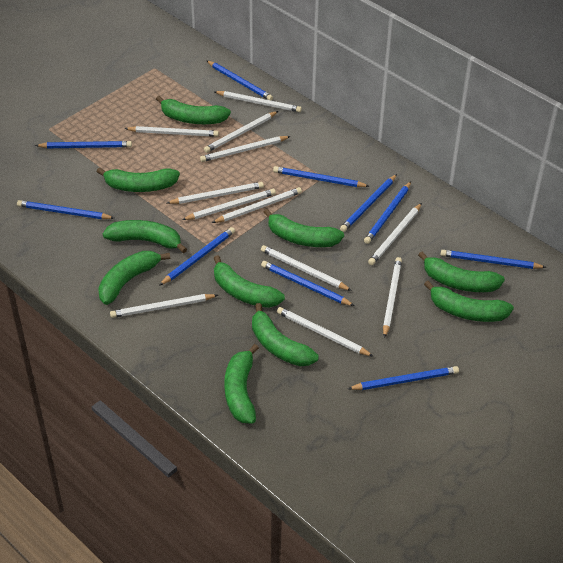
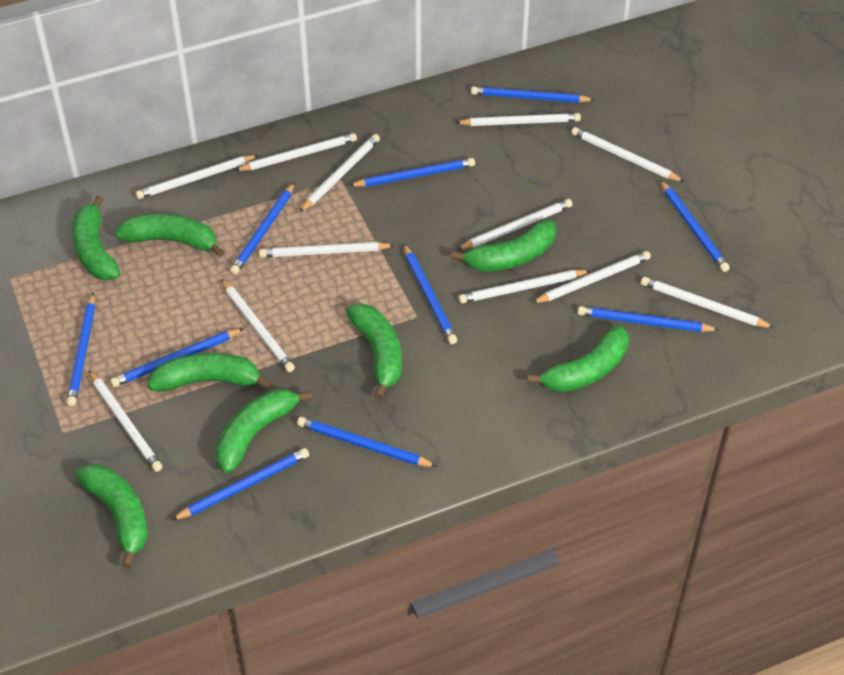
green banana: [96,167,180,192] [98,251,170,305] [103,220,187,253] [156,96,231,124] [214,255,285,308] [224,344,259,424] [252,303,319,366] [263,209,344,247] [418,251,505,292] [424,281,514,322] = 10 -> [72,195,120,280] [75,464,148,568] [115,214,225,257] [147,353,271,392] [215,389,312,473] [346,303,402,399] [451,220,556,272] [527,325,629,392] = 8

